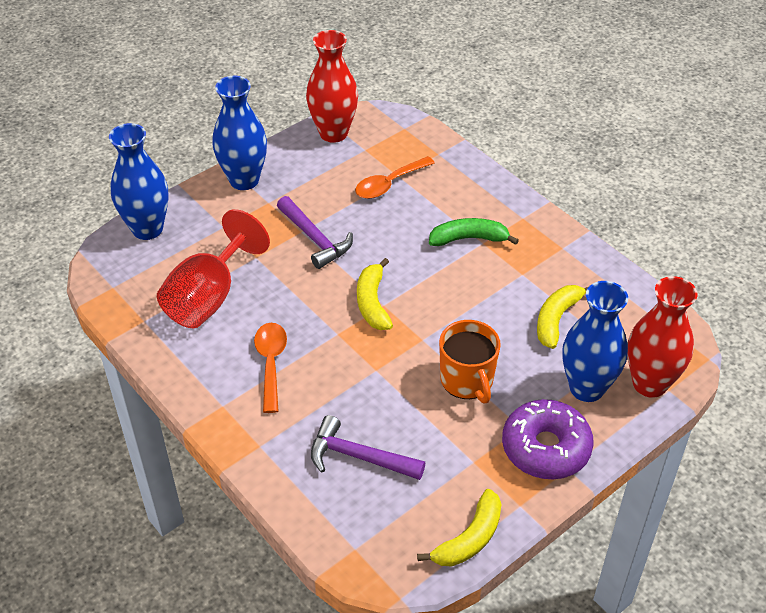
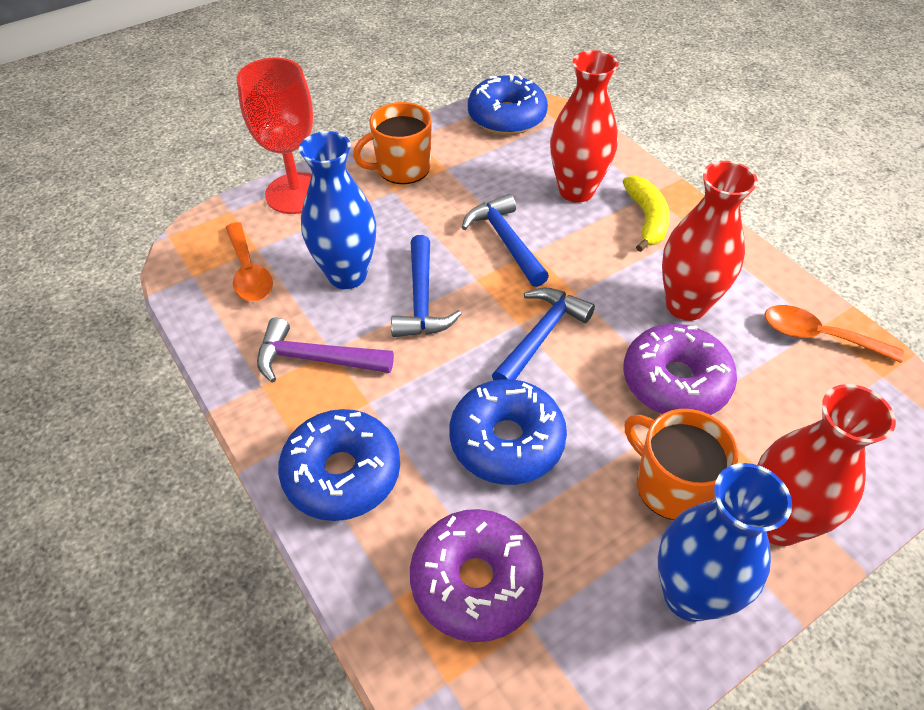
blue donut: none = 0 -> [278,409,400,521] [449,379,567,485] [468,74,548,135] = 3
blue hammer: none = 0 -> [391,235,461,337] [462,194,549,287] [492,287,595,380] = 3
blue vase: [109,123,169,240] [212,76,267,190] [562,281,628,402] = 3 -> [299,131,376,289] [658,463,792,622] = 2
green banana: [429,218,519,246] = 1 -> none = 0
orange mug: [439,320,501,403] = 1 -> [353,102,432,184] [625,409,739,520] = 2
purple donut: [502,399,594,479] = 1 -> [410,509,543,642] [623,324,737,415] = 2
purple hammer: [277,196,353,269] [311,415,425,480] = 2 -> [257,317,394,383] = 1
red vase: [306,30,358,143] [627,276,698,398] = 2 -> [550,50,618,203] [662,161,758,321] [758,384,896,546] = 3
yellow banana: [357,258,393,330] [417,489,501,566] [537,285,588,349] = 3 -> [623,176,670,252] = 1

